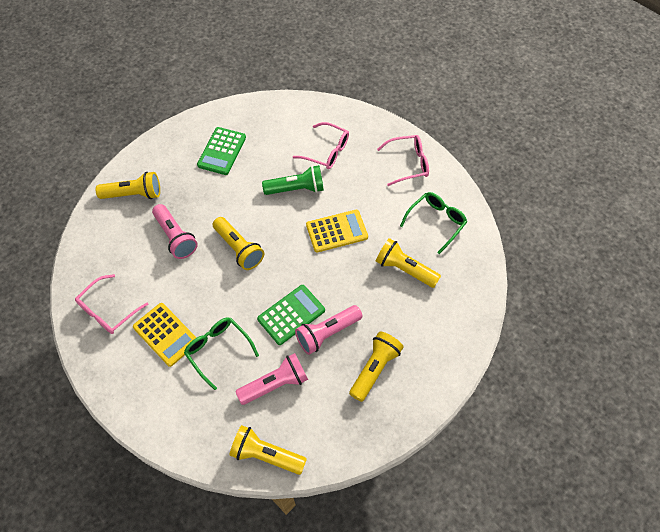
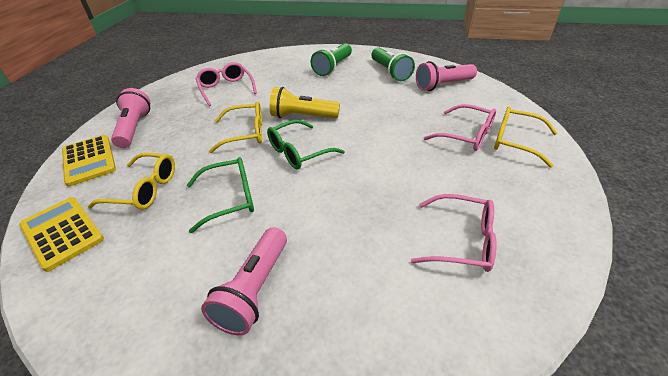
green calculator: [197,127,246,175] [257,285,325,345] = 2 -> none = 0
green flashlight: [262,165,324,195] = 1 -> [311,43,352,76] [371,47,415,81] = 2
yellow flashlight: [95,172,160,199] [213,217,264,270] [229,425,307,475] [349,331,404,402] [376,238,441,288] = 5 -> [270,87,340,118] = 1
yellow glasses: none = 0 -> [88,153,175,210] [209,101,262,153] [494,106,557,168] = 3

